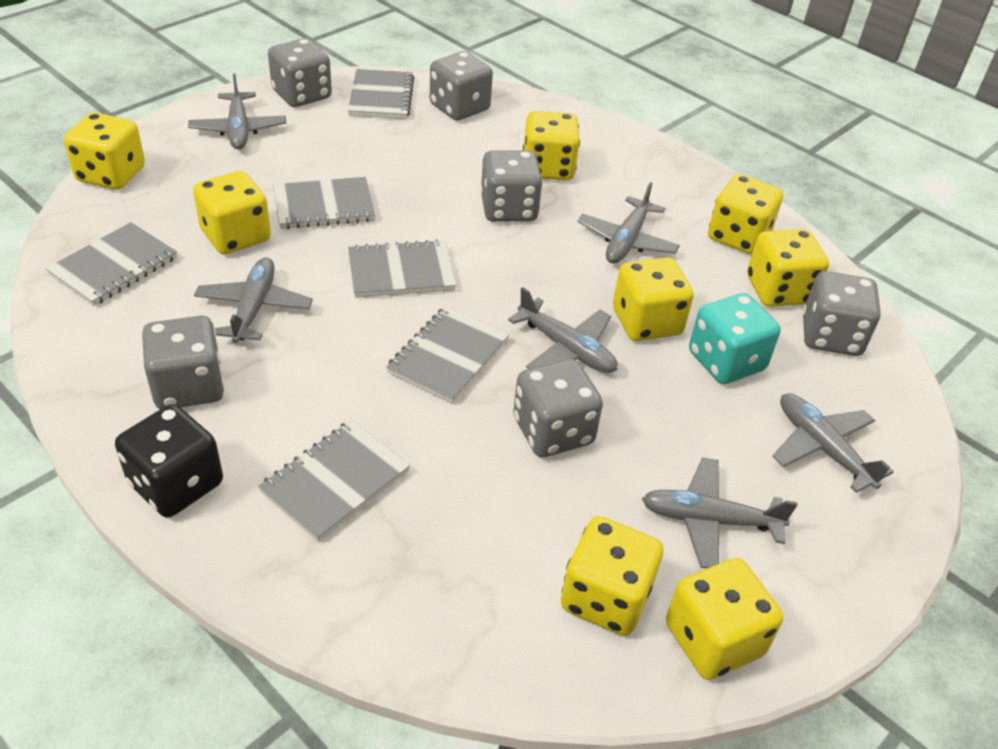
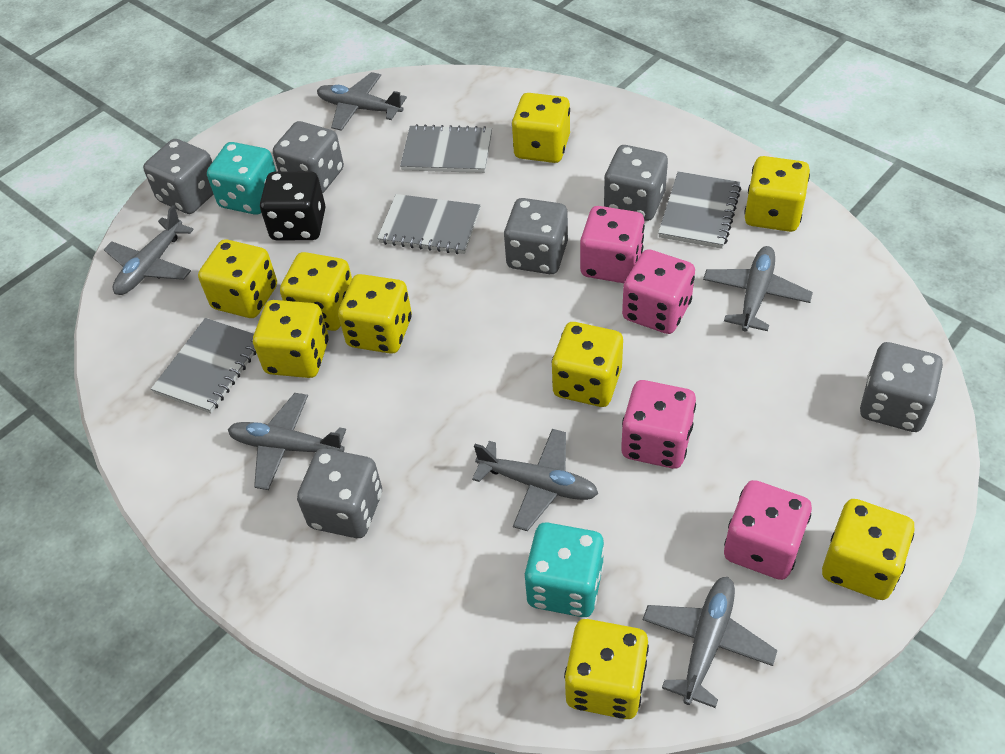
grey notebook: [46,222,177,306] [258,420,410,542] [274,177,375,229] [348,69,414,119] [348,239,456,298] [386,306,509,404] = 6 -> [151,318,256,414] [377,194,481,254] [400,124,492,173] [658,171,741,249] = 4
pink dice: none = 0 -> [580,206,645,283] [621,380,696,469] [622,249,695,334] [724,480,812,580] = 4
turquoise dice: [689,293,781,384] = 1 -> [207,142,276,215] [524,522,604,617] = 2
yellow dice: [64,112,145,190] [193,171,271,254] [523,111,580,180] [561,516,663,636] [613,257,694,341] [666,558,783,680] [708,174,783,254] [747,229,829,307] = 8 -> [198,239,277,318] [253,300,329,378] [280,252,352,331] [338,274,412,354] [512,93,570,163] [552,322,623,407] [564,619,649,719] [744,156,810,232] [822,499,915,600] = 9

